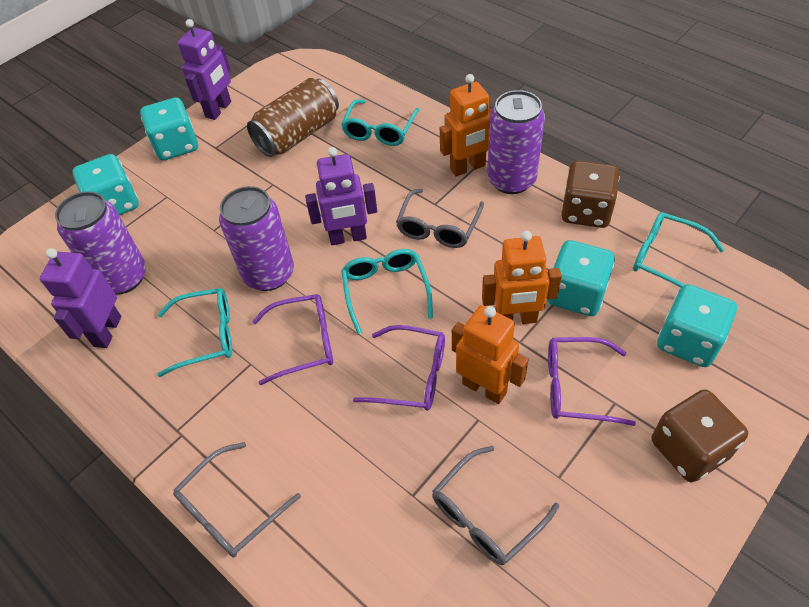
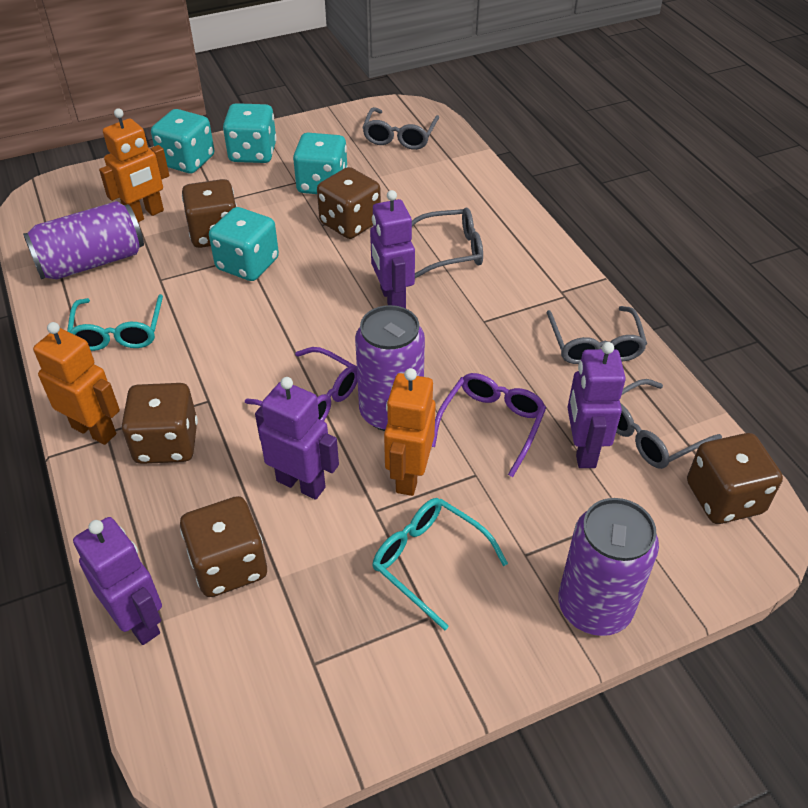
brown can: [247,78,339,157] = 1 -> none = 0
brown dice: [561,161,620,228] [652,389,748,482] = 2 -> [122,383,198,464] [180,496,267,597] [182,179,237,248] [317,167,381,239] [687,433,783,524] = 5
grey glasses: [173,442,301,557] [396,188,484,248] [432,446,559,565] = 3 -> [362,107,439,150] [412,208,483,278] [546,306,647,364] [616,379,722,469] = 4
purple glasses: [252,294,333,385] [353,325,445,411] [548,337,636,426] = 3 -> [245,347,358,421] [432,373,546,477] = 2
purple robot: [40,248,121,348] [178,19,231,120] [305,147,377,245] = 3 -> [73,517,162,645] [255,377,339,499] [370,190,415,308] [567,342,626,468] = 4
turquoise glasses: [157,288,232,377] [341,99,420,146] [341,249,433,334] [633,212,725,288] = 4 -> [67,294,163,351] [373,498,508,631] = 2

